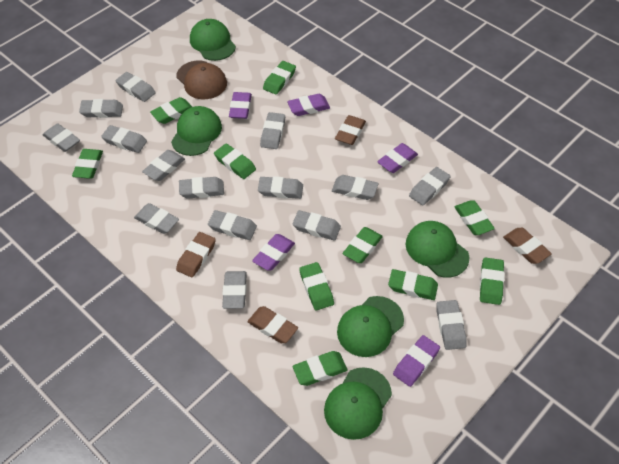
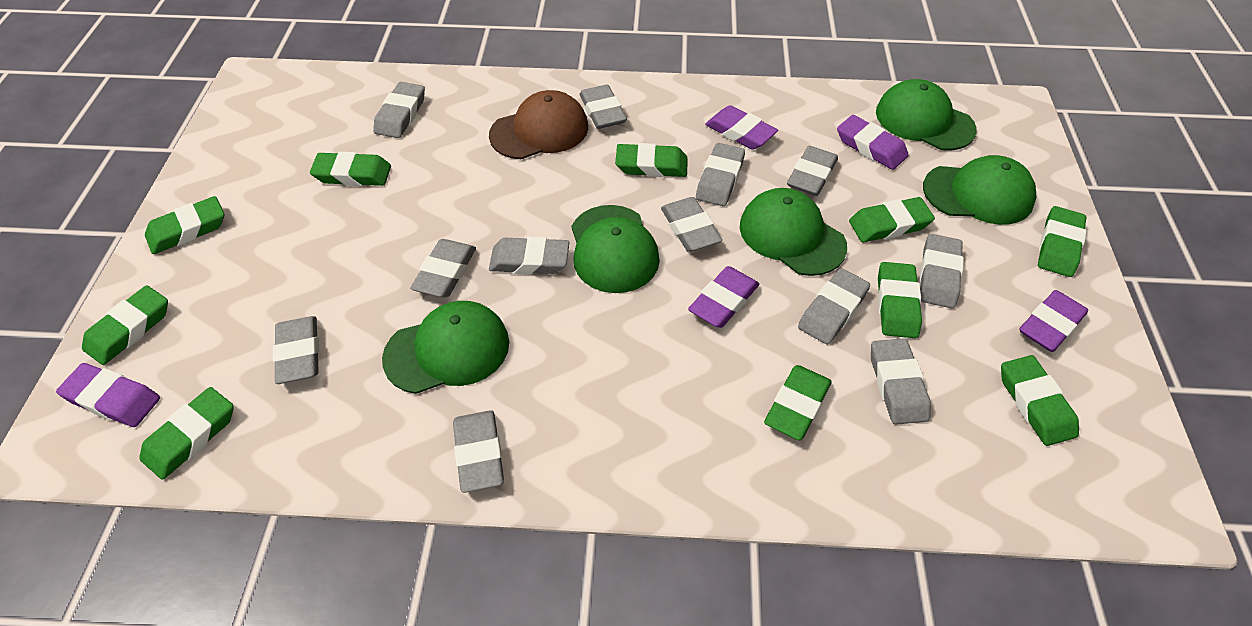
brown eraser: [176,232,216,278] [247,306,298,343] [335,115,366,145] [503,228,552,264] = 4 -> none = 0
grey eraser: [43,123,80,152] [79,99,123,118] [101,125,147,153] [116,72,156,102] [134,203,179,234] [142,150,185,181] [179,177,224,199] [208,210,257,240] [222,271,247,309] [258,176,303,199] [260,112,285,149] [293,210,341,241] [332,175,378,200] [409,167,451,206] [436,300,467,350] = 15 -> [273,316,319,384] [373,82,425,138] [410,239,476,297] [453,410,504,493] [489,237,570,274] [580,85,627,129] [661,197,722,252] [696,143,745,206] [787,146,838,196] [798,268,870,345] [871,338,931,425] [919,234,964,308] = 12

